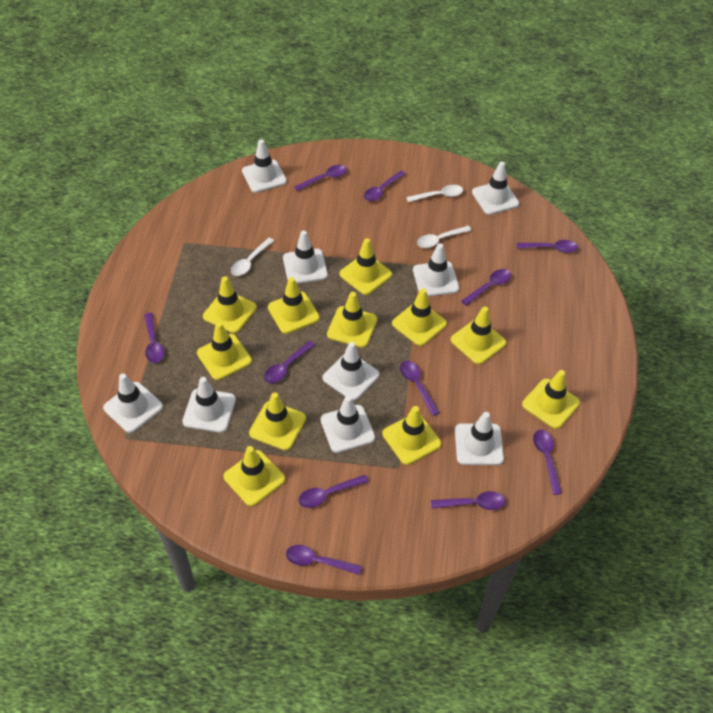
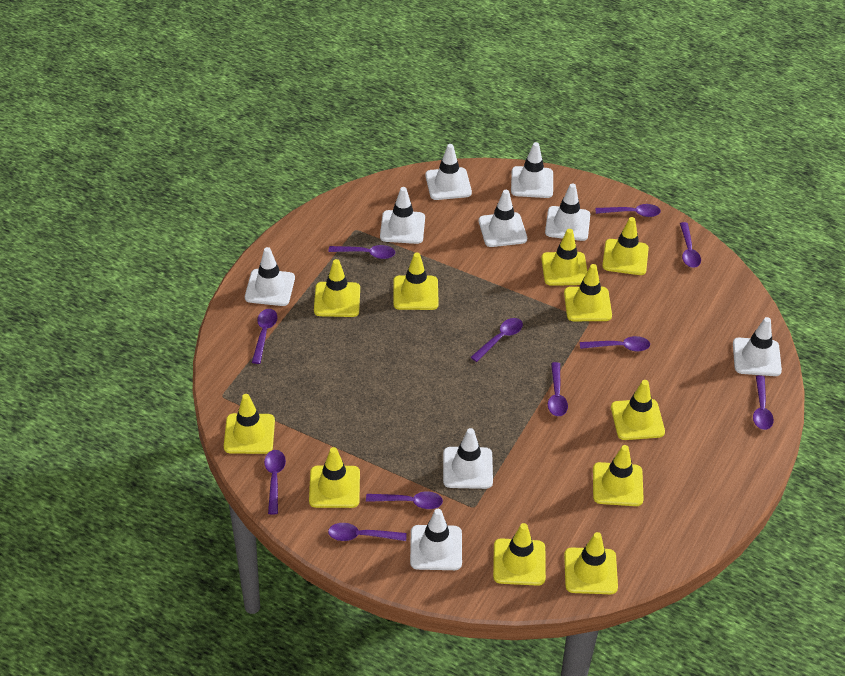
white spoon: [231,238,274,276] [406,185,463,202] [417,226,472,248] = 3 -> none = 0

